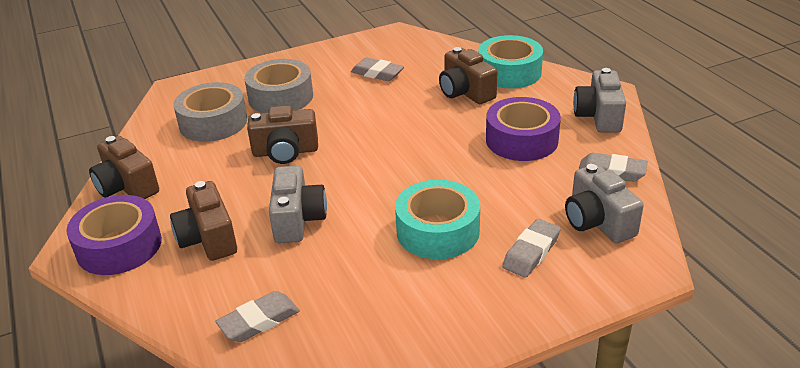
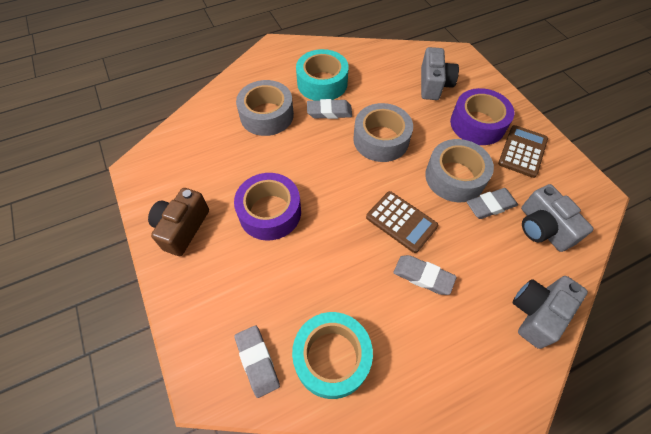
brown calculator: none = 0 -> [366,191,438,253] [498,125,548,178] = 2
brown camera: [89,136,159,199] [170,181,237,261] [247,105,318,164] [439,47,498,104] = 4 -> [148,188,209,256] = 1
grey tape: [173,82,247,142] [245,59,313,113] = 2 -> [236,80,294,136] [353,103,413,162] [425,139,494,202] = 3

